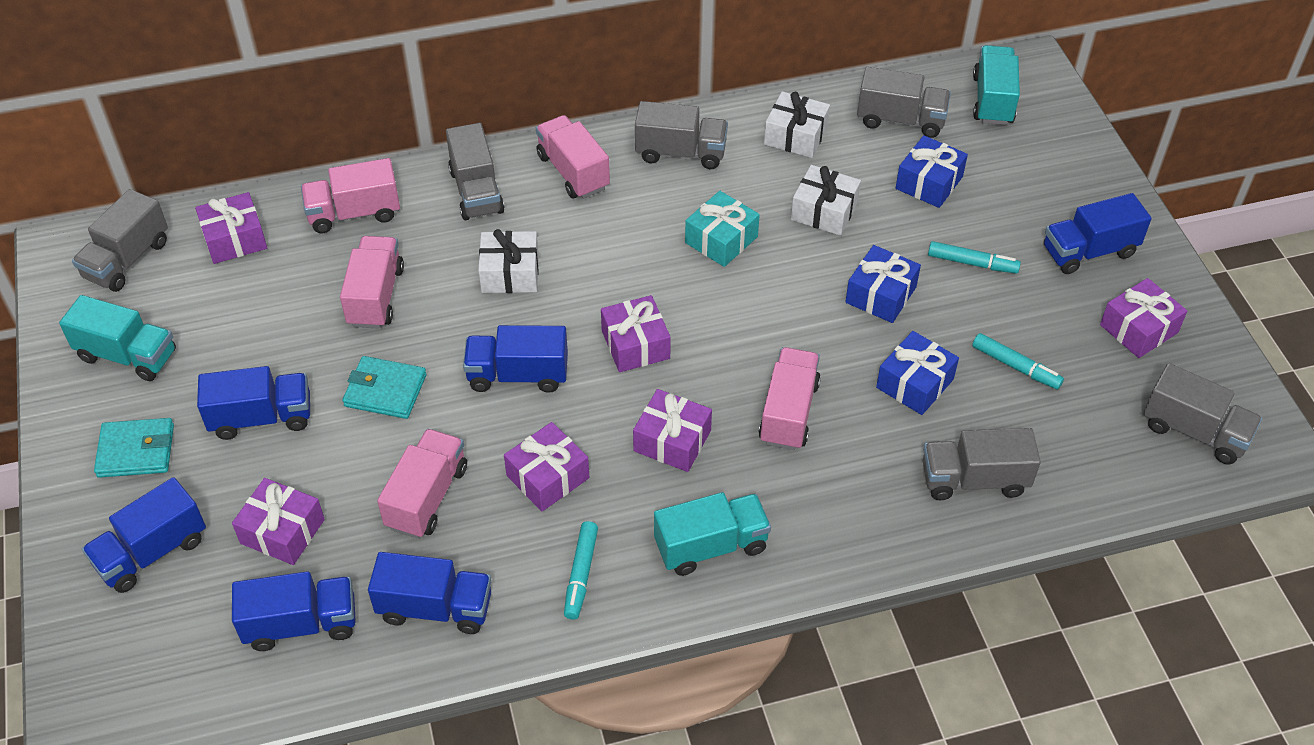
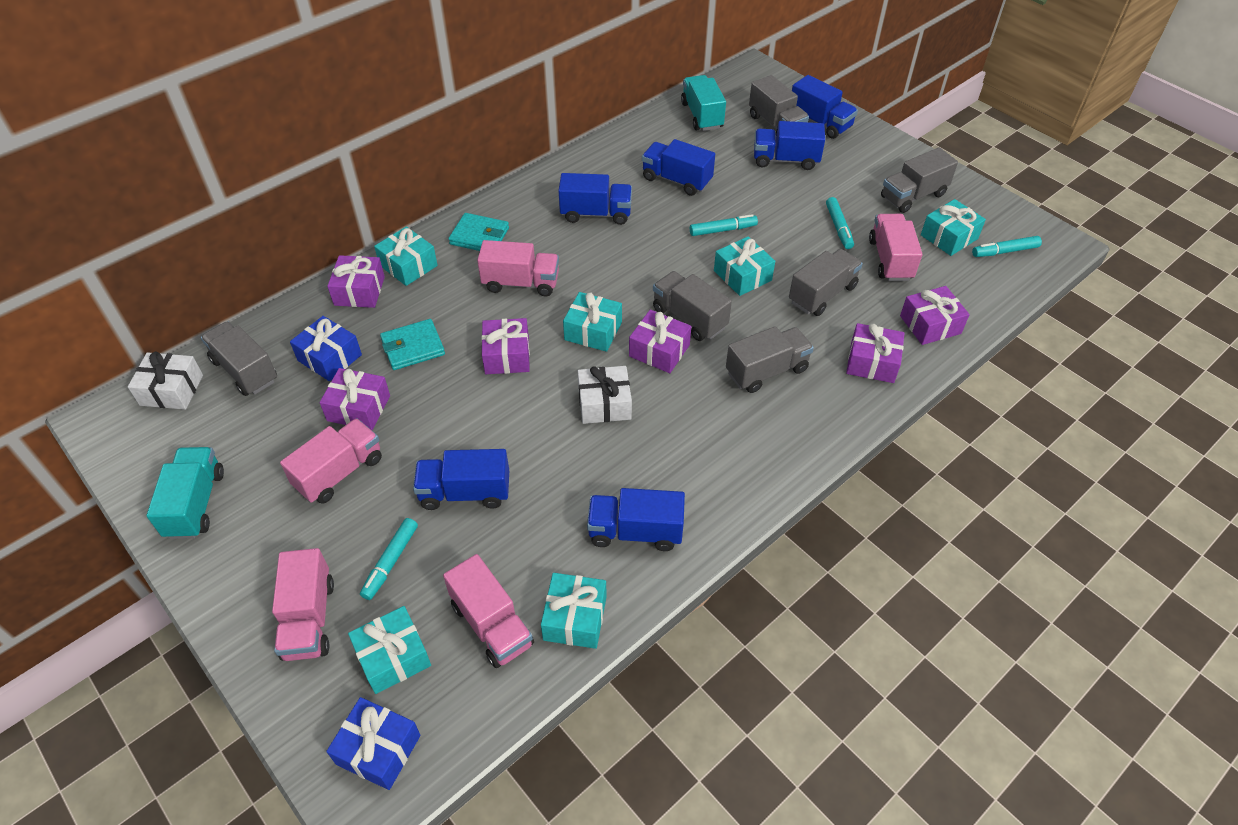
blue gift: [845,245,921,323] [876,331,959,415] [896,135,968,208] = 3 -> [290,316,362,381] [326,697,421,790] = 2
turquoise gift: [685,191,760,267] = 1 -> [348,606,431,694] [374,226,438,286] [541,573,607,649] [563,292,622,352] [714,236,775,296] [921,199,986,256] = 6
turquoise marker: [564,521,598,620] [928,241,1021,274] [972,333,1064,389] = 3 -> [360,518,418,600] [690,214,758,236] [826,197,854,249] [972,236,1042,257] = 4
turquoise truck: [59,295,176,381] [654,492,771,576] [973,45,1020,125] = 3 -> [146,447,224,539] [681,75,726,131] = 2
white gift: [478,229,539,293] [764,91,830,158] [791,165,861,236] = 3 -> [128,352,203,410] [578,366,632,424] = 2

